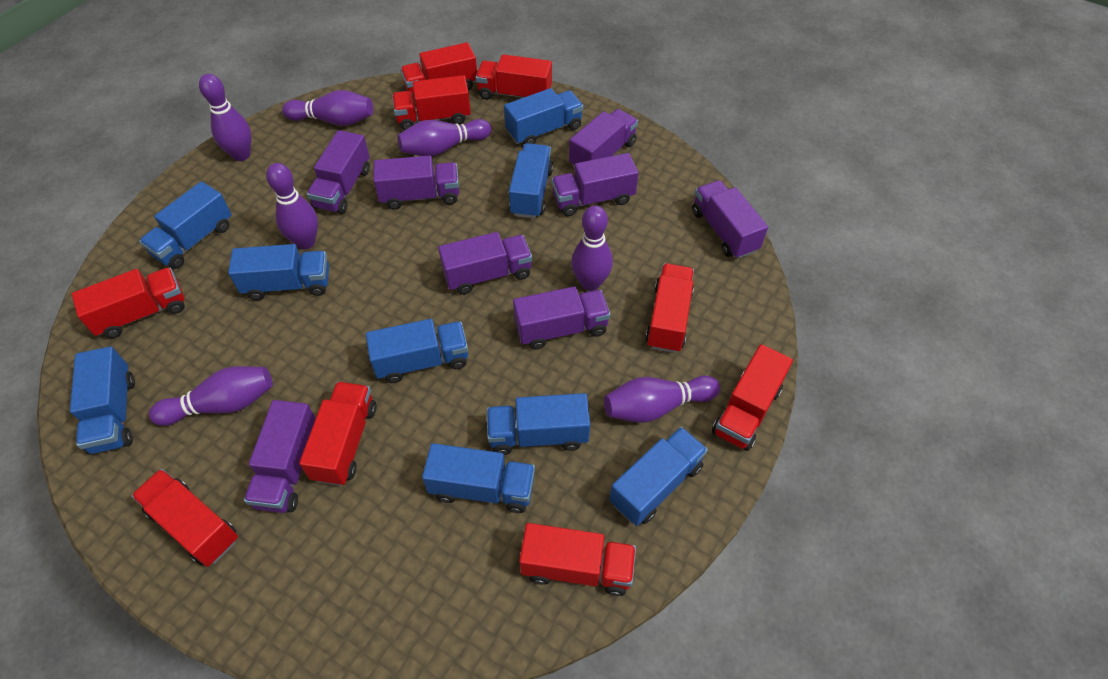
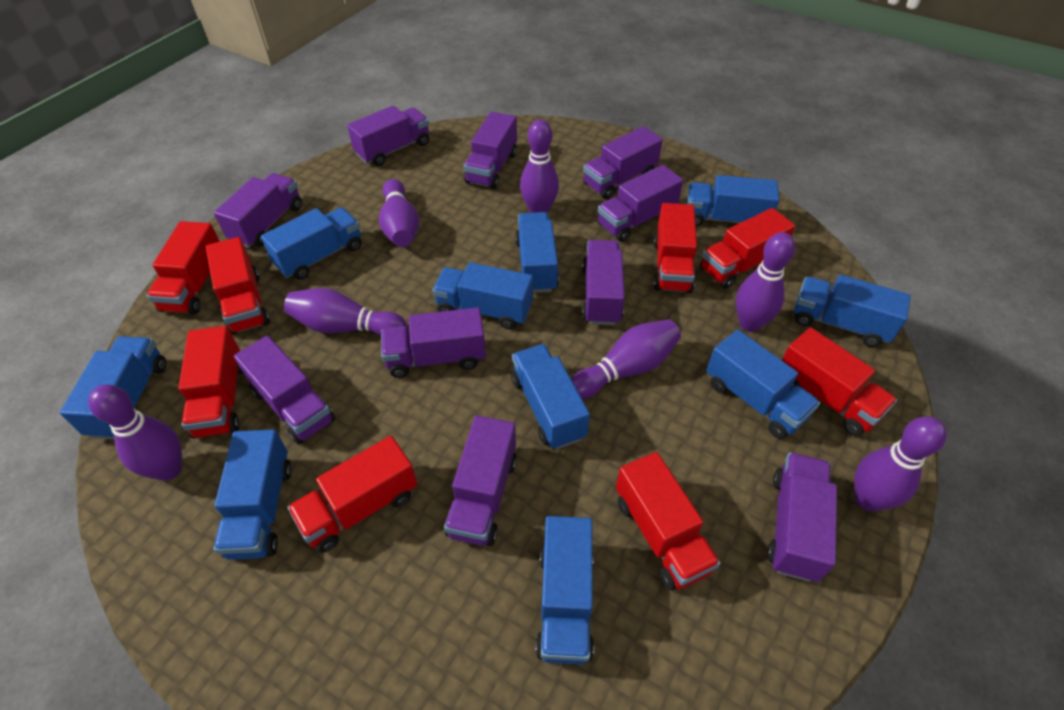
blue truck: [70,346,135,455] [139,181,232,269] [228,244,329,300] [366,319,468,383] [422,443,535,513] [487,393,590,455] [504,88,583,145] [509,143,553,218] [609,427,708,526] = 9 -> [60,336,166,439] [213,429,292,560] [261,207,362,280] [432,262,533,329] [511,344,590,450] [515,212,559,293] [536,516,594,665] [686,175,779,226] [706,330,820,439] [794,275,911,347] = 10
purple truck: [244,400,316,513] [307,130,370,214] [373,156,459,210] [438,232,532,295] [513,286,611,350] [552,153,638,216] [569,109,638,168] [692,180,768,259] = 8 -> [214,173,302,248] [234,336,335,444] [347,106,429,166] [381,307,486,378] [444,416,517,546] [464,112,517,189] [582,240,625,325] [583,126,663,199] [598,165,683,242] [767,452,837,582] = 10
red truck: [72,268,185,338] [131,469,238,567] [299,382,376,486] [392,75,471,131] [400,42,477,101] [475,54,552,100] [519,523,636,596] [645,263,694,353] [712,344,793,451] = 9 -> [147,221,220,314] [178,326,243,439] [206,237,270,335] [287,436,418,552] [616,452,721,590] [653,203,697,293] [700,208,795,289] [782,327,897,436] = 8

